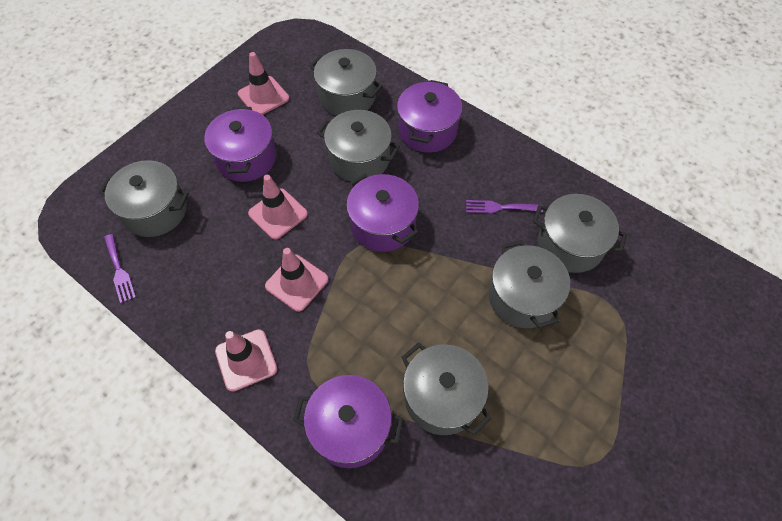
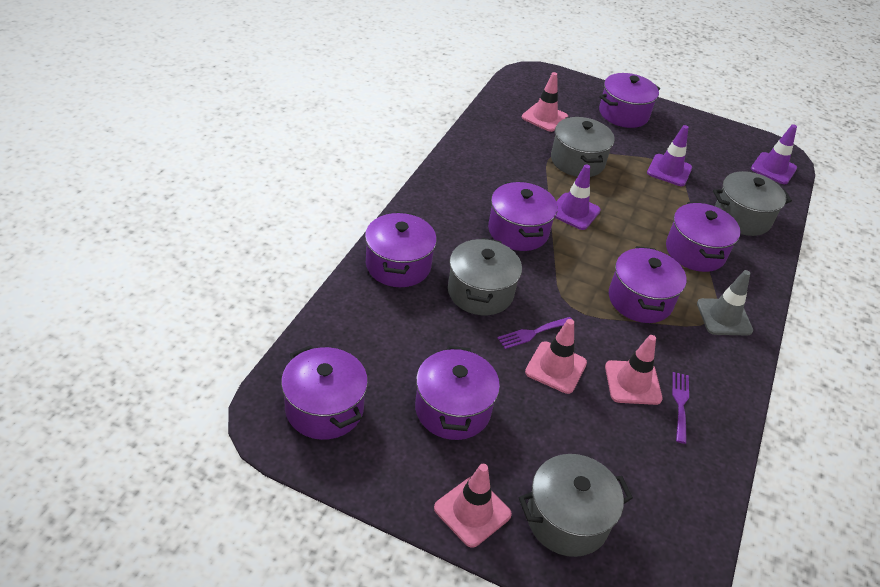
grey pot: [99,160,189,237] [309,49,383,116] [317,110,400,182] [402,342,491,435] [488,240,570,328] [533,194,627,273] = 6 -> [448,237,522,315] [519,454,633,557] [551,117,615,177] [713,171,792,236] = 4
grey traffic cone: none = 0 -> [697,270,753,335] = 1
purple pot: [204,107,276,182] [293,375,403,468] [346,174,419,252] [397,80,463,153] = 4 -> [281,345,368,440] [365,212,437,287] [415,346,500,440] [488,181,558,251] [599,73,660,128] [609,246,687,323] [666,202,740,272] = 7
purple traffic cone: none = 0 -> [555,165,601,230] [647,125,692,186] [751,124,797,184] = 3

